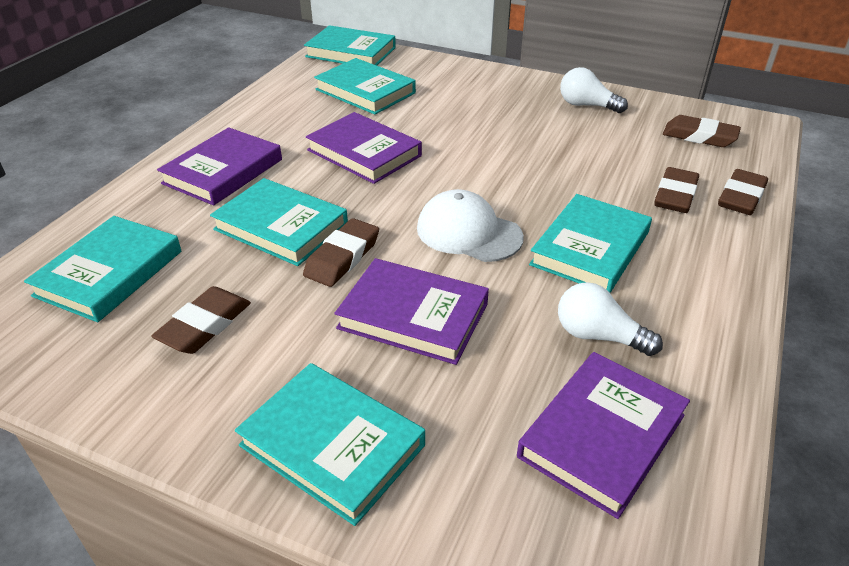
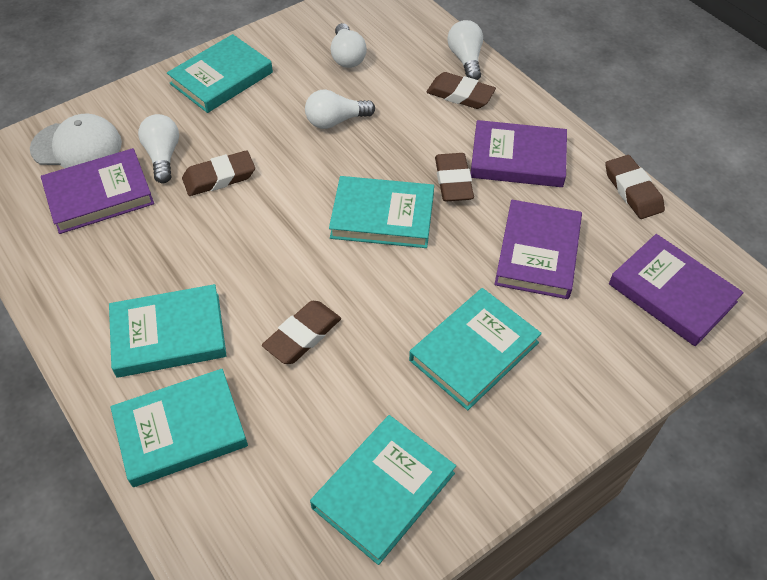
white light bulb: [558,282,663,356] [560,67,628,113] = 2 -> [138,114,179,183] [305,89,375,129] [331,23,367,68] [447,20,483,80] = 4

